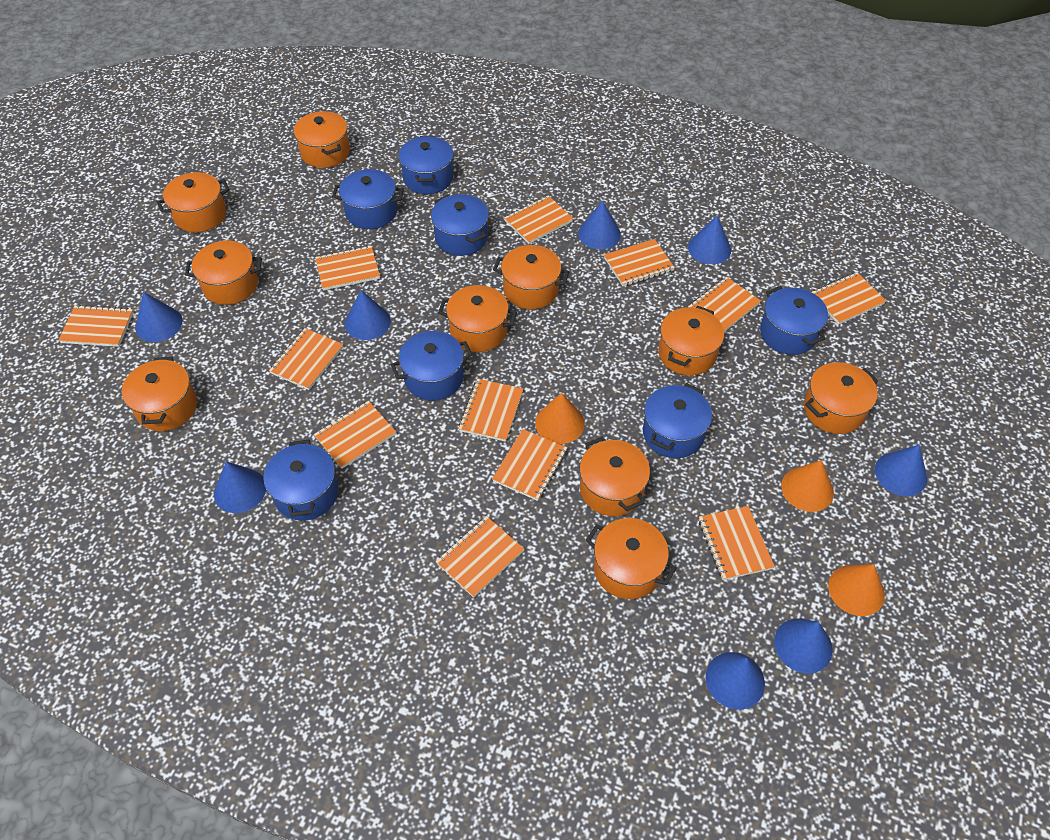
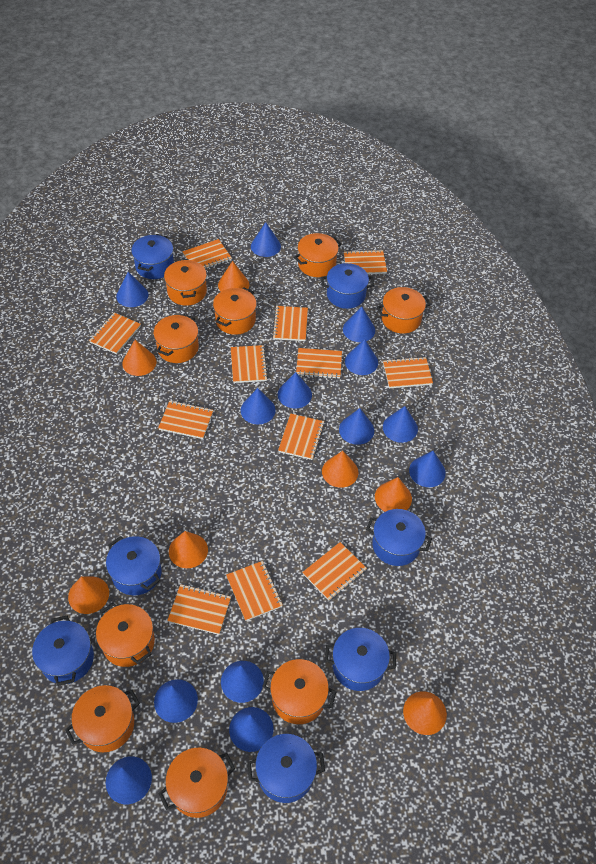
blue cone: [136,292,183,342] [214,461,266,513] [345,290,391,340] [578,200,621,249] [688,216,731,264] [706,652,765,710] [774,619,833,673] [875,445,927,496] = 8 -> [106,756,152,804] [116,272,148,307] [154,679,198,723] [221,661,264,703] [229,707,273,752] [241,388,276,424] [251,222,281,257] [278,372,312,408] [339,408,374,445] [343,307,375,342] [345,339,378,375] [383,406,418,443] [409,451,446,487] = 13
orange cone: [535,393,585,444] [781,460,834,512] [828,564,885,616] = 3 -> [68,576,109,614] [122,340,156,376] [169,531,208,568] [218,261,249,291] [322,451,359,488] [375,477,412,512] [403,691,447,735] = 7
orange pot: [122,357,197,431] [157,172,230,232] [185,241,262,305] [294,111,350,168] [438,285,517,352] [493,245,569,309] [580,436,650,516] [586,518,677,599] [658,306,724,376] [804,362,878,434] = 10 -> [65,685,140,752] [96,603,155,667] [153,314,199,363] [158,748,235,818] [164,259,207,306] [213,287,257,335] [262,659,336,724] [294,233,341,277] [377,287,431,333] = 9

